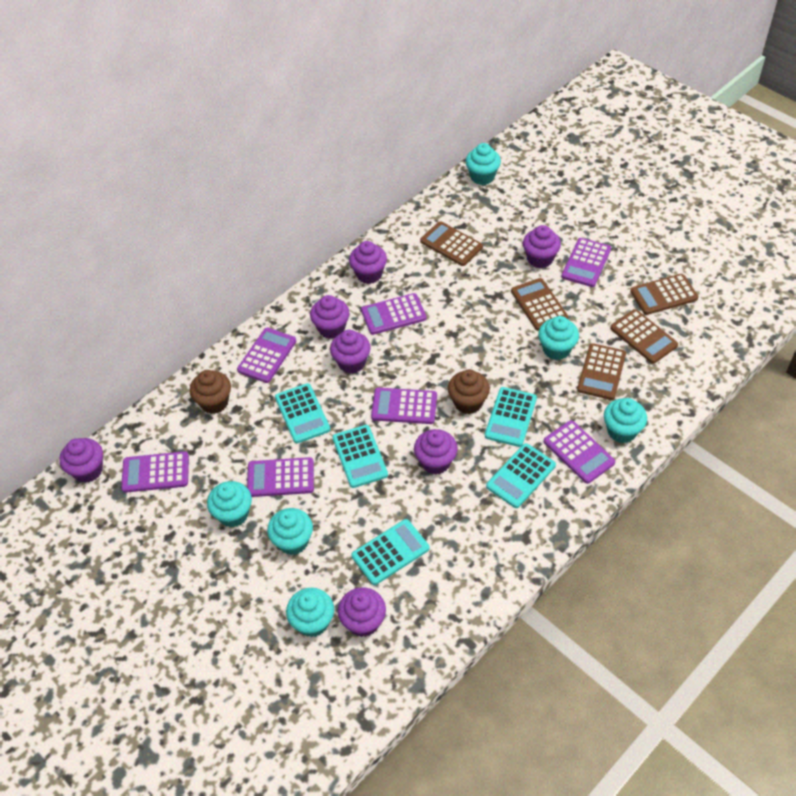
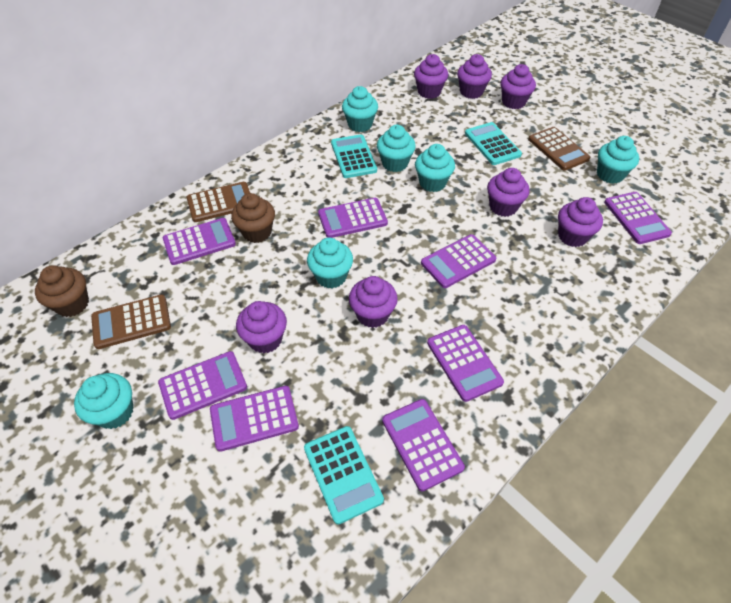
brown calculator: [420,221,483,266] [511,278,568,331] [577,343,626,400] [610,309,678,364] [630,274,699,315] = 5 -> [91,294,171,349] [187,182,250,222] [528,127,590,171] = 3
purple calculator: [121,451,189,493] [237,328,297,383] [247,457,314,497] [361,293,427,335] [371,388,437,424] [544,420,615,484] [561,238,611,287] = 7 -> [158,351,247,420] [163,218,236,265] [210,386,299,452] [318,198,388,238] [382,399,465,491] [421,234,496,288] [427,325,504,402] [604,192,672,244] = 8
turquoise calculator: [275,383,330,443] [332,425,388,488] [351,519,429,585] [485,387,537,447] [486,443,556,508] = 5 -> [304,426,384,525] [331,134,377,178] [465,122,522,165] = 3

